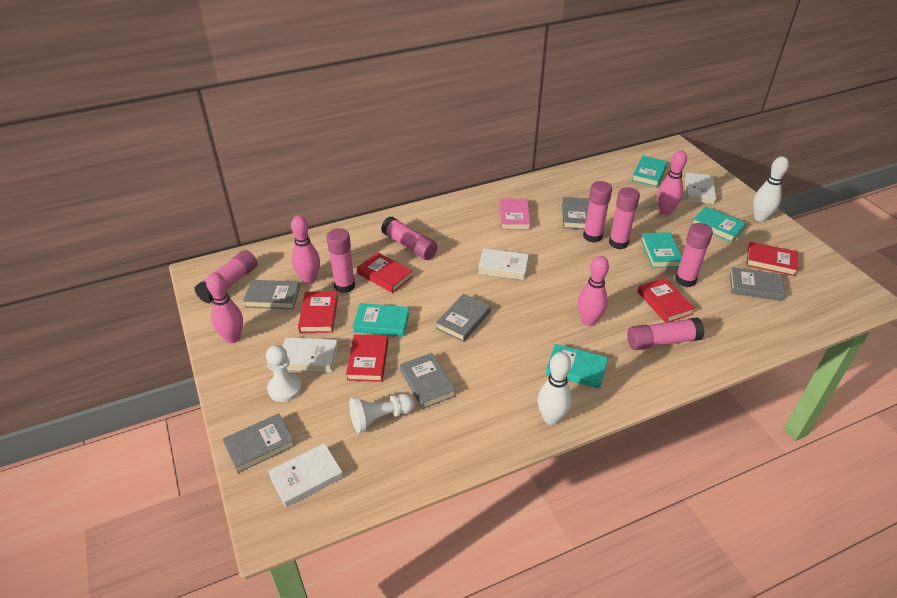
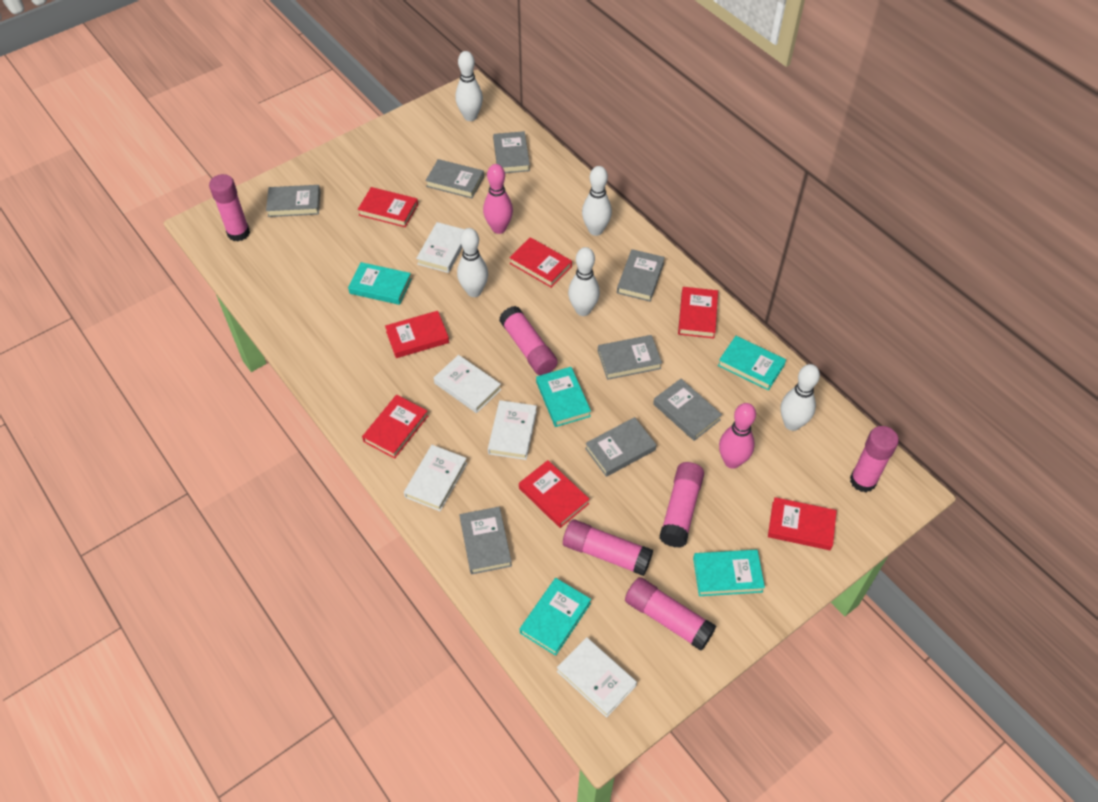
grey book: [223,413,295,473] [243,280,300,309] [400,353,456,409] [436,294,491,342] [562,197,590,229] [730,267,785,301] = 6 -> [266,185,321,217] [426,159,484,198] [460,507,512,575] [493,131,530,173] [585,417,656,477] [598,335,662,380] [617,249,665,302] [653,379,722,441] = 8
pink book: [500,198,531,230] = 1 -> none = 0
pink bowling pin: [206,272,243,343] [291,215,320,284] [578,256,609,326] [657,150,687,215] = 4 -> [483,164,513,234] [719,403,756,469] = 2
pink glue stick: [194,250,257,303] [326,228,355,293] [381,217,438,260] [583,181,612,243] [609,187,640,249] [627,318,705,350] [675,223,713,287] = 7 -> [209,174,250,241] [499,306,558,375] [563,520,653,576] [625,577,716,651] [659,462,704,548] [850,426,899,492] = 6
red book: [298,291,338,333] [346,334,388,382] [357,252,413,293] [637,278,695,323] [746,242,798,276] = 5 -> [358,187,418,227] [362,395,428,459] [385,311,449,358] [509,237,572,288] [519,460,589,528] [678,287,718,338] [768,497,837,550] = 7
white book: [268,443,343,508] [282,337,338,372] [478,248,529,280] [684,173,716,204] = 4 -> [404,445,467,511] [416,222,465,273] [434,355,501,413] [488,400,537,460] [557,637,637,718] = 5
white bowling pin: [538,352,572,425] [753,156,789,222] = 2 -> [455,51,483,121] [457,228,488,297] [568,247,600,316] [582,166,612,236] [781,364,820,431] = 5
white pawn: [266,345,302,402] [349,394,415,433] = 2 -> none = 0

